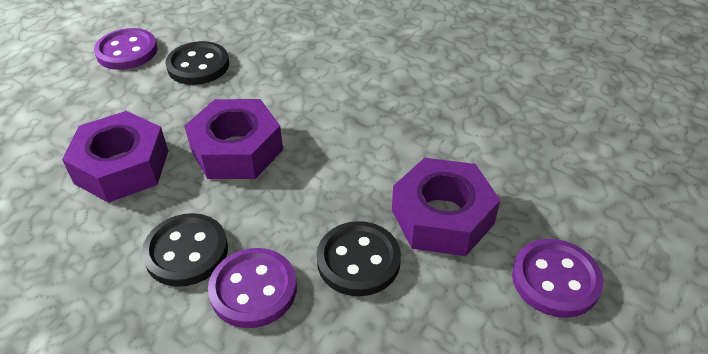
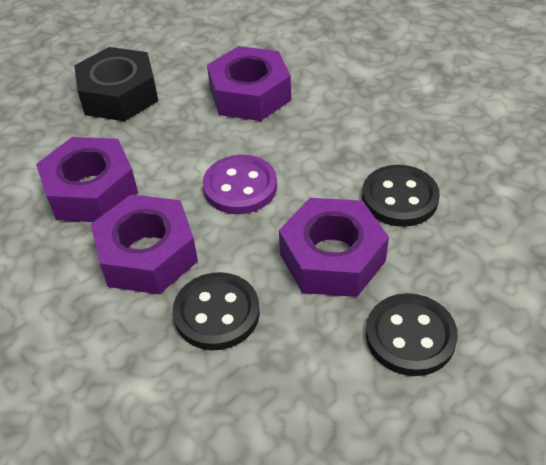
black nut: none = 0 -> [74,47,158,121] = 1
purple button: [94,28,158,70] [208,248,297,328] [512,239,603,318] = 3 -> [203,155,277,214] = 1
purple nut: [62,111,168,203] [185,99,283,179] [392,158,500,256] = 3 -> [36,137,138,222] [91,194,198,294] [207,46,291,121] [279,198,389,297] = 4

